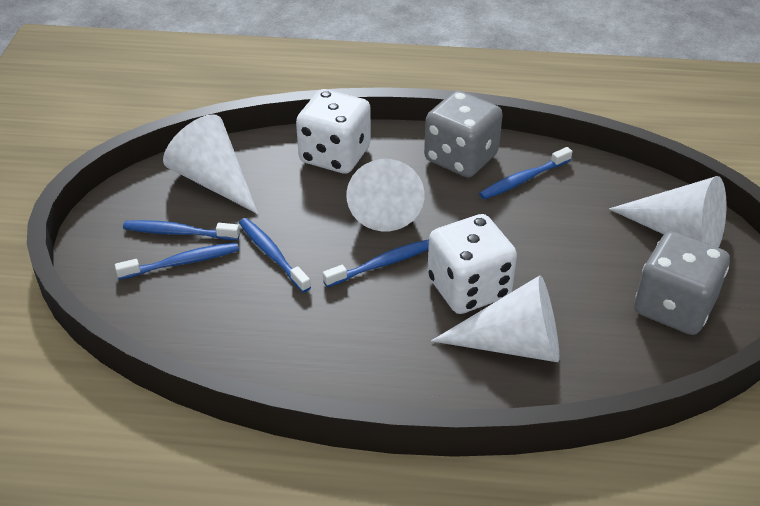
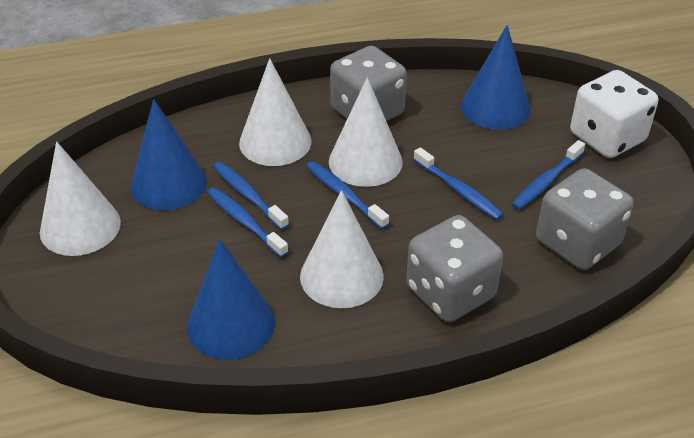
blue cone: none = 0 -> [130,99,207,210] [187,239,275,360] [461,25,530,130] = 3
grey dice: [424,90,503,177] [634,231,730,335] = 2 -> [330,46,407,121] [406,215,503,322] [536,168,634,270] = 3
white dice: [296,89,371,174] [427,214,517,314] = 2 -> [570,70,658,158] = 1

